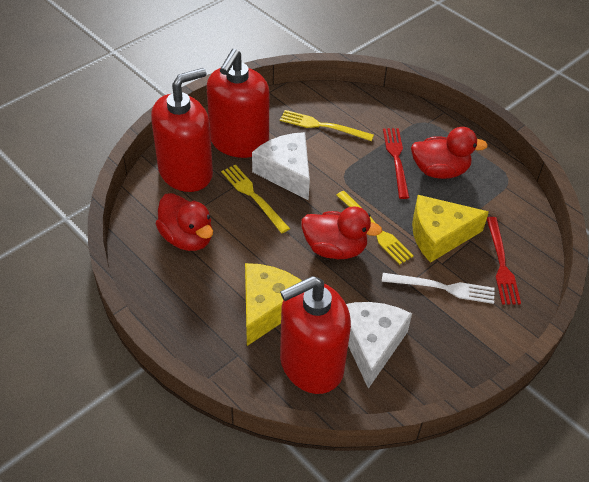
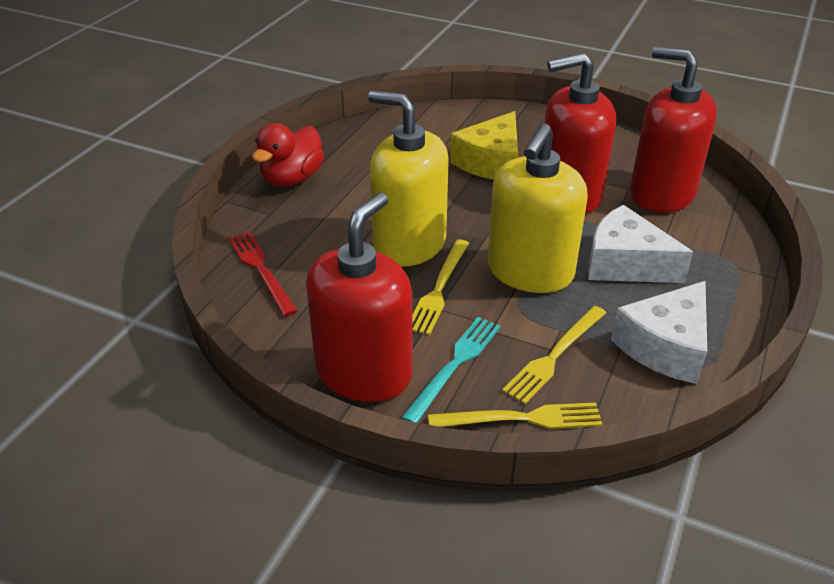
red duck: [156,193,213,251] [301,206,382,259] [411,127,488,179] = 3 -> [252,123,324,186] = 1
red fork: [383,128,409,199] [487,217,521,304] = 2 -> [228,231,297,317] = 1
turquoise fork: none = 0 -> [401,317,501,423] = 1
white fork: [382,273,495,304] = 1 -> none = 0
yellow cheese: [245,263,301,346] [412,195,489,263] = 2 -> [450,111,518,180] = 1
yellow soap dispenser: none = 0 -> [368,90,449,267] [488,124,588,293] = 2

